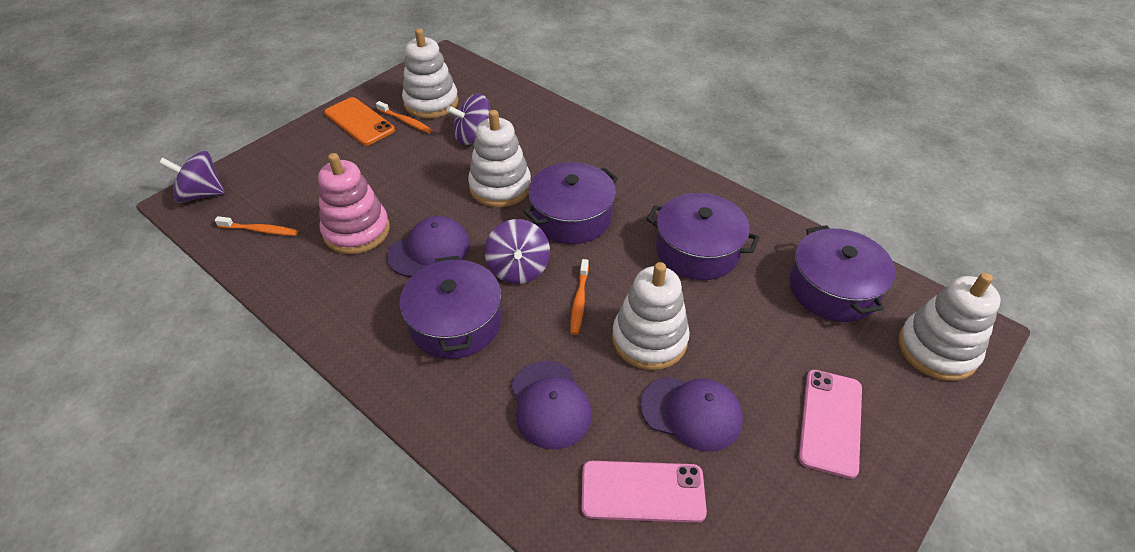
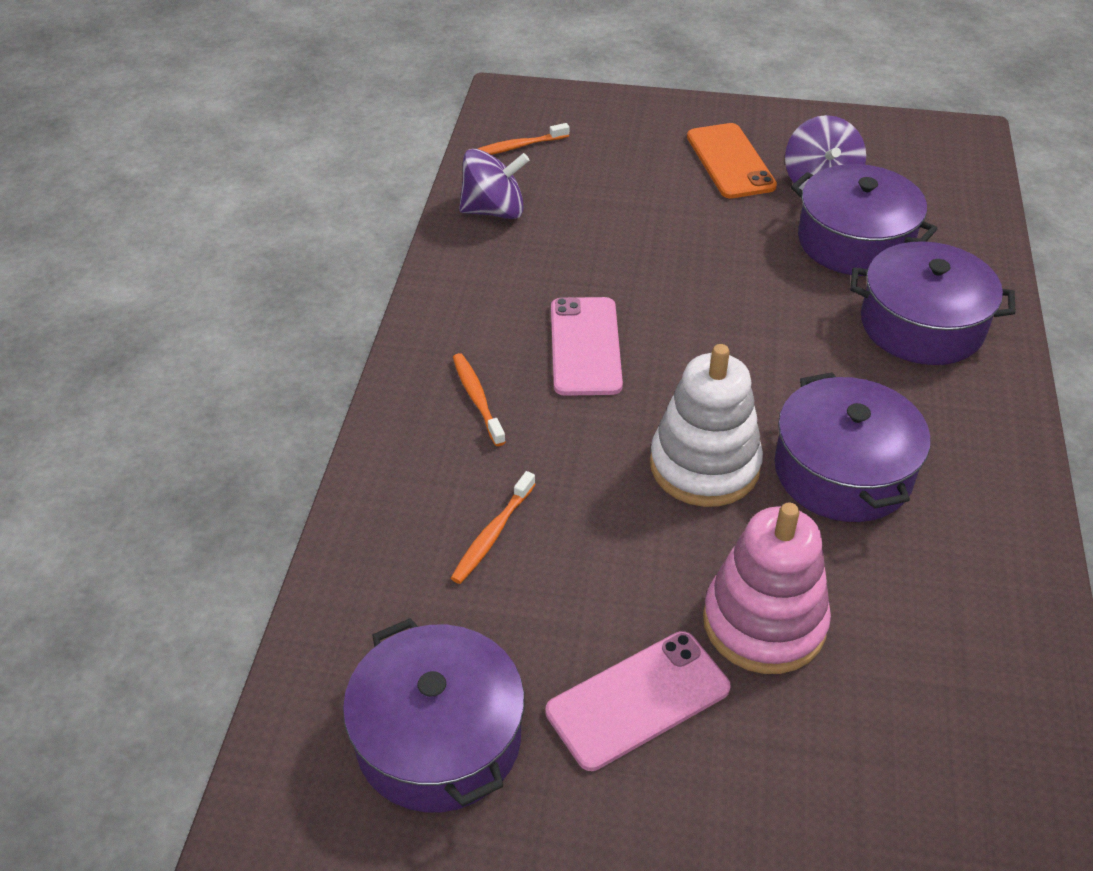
purple cap: [387,216,470,277] [511,361,592,450] [640,376,743,452] = 3 -> none = 0
purple spinning top: [159,151,225,203] [447,94,490,145] [485,219,550,284] = 3 -> [459,149,529,219] [785,115,866,191] = 2
white stacking toy: [402,28,459,119] [468,110,531,207] [612,262,690,370] [899,273,1001,381] = 4 -> [650,344,763,507] = 1

